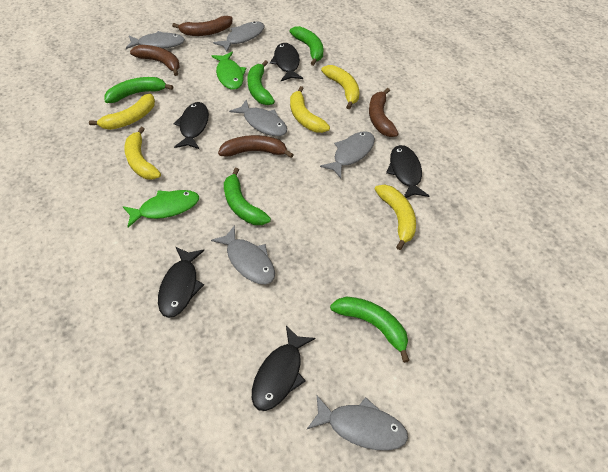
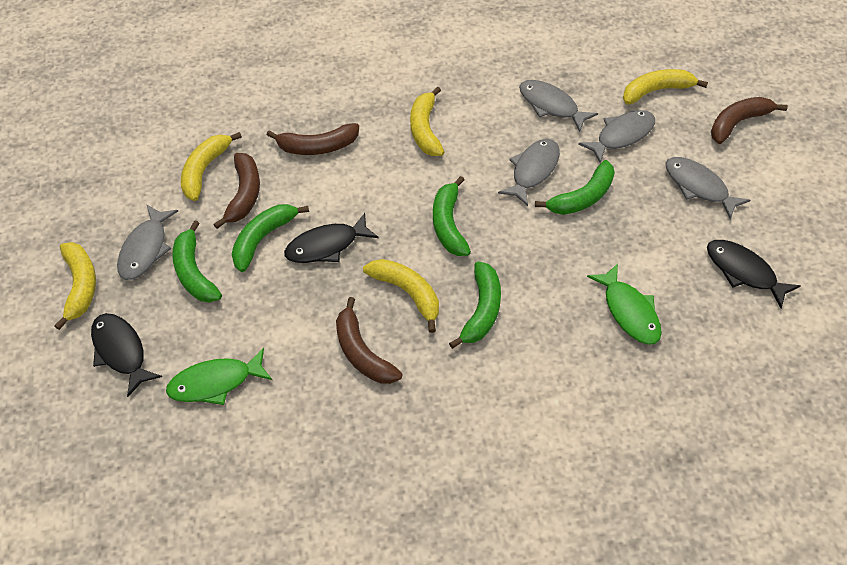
black fish: [158,247,204,318] [173,102,209,149] [252,326,315,411] [270,43,303,81] [386,145,429,198] = 5 -> [91,313,162,397] [284,213,379,263] [707,240,800,308] = 3
grey fish: [126,31,185,49] [211,225,275,284] [213,22,264,52] [229,100,287,136] [307,396,408,451] [320,131,375,178] = 6 -> [117,204,178,280] [498,139,560,206] [519,80,598,132] [578,110,655,163] [665,157,750,219] = 5

